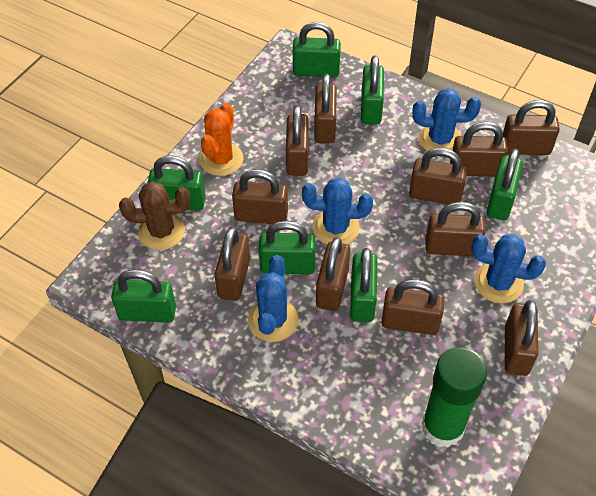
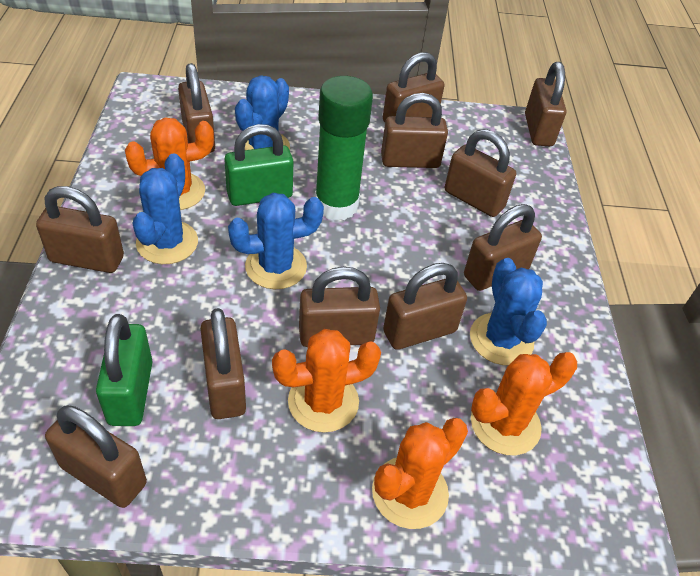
brown cactus: [119,181,190,250] = 1 -> none = 0
green padlock: [111,269,176,323] [148,155,206,211] [259,221,316,274] [293,22,341,77] [350,248,377,322] [361,55,384,125] [487,149,523,221] = 7 -> [96,314,153,426] [224,124,294,206] = 2
orange cactus: [199,103,244,176] = 1 -> [125,117,214,210] [272,329,381,433] [372,418,468,529] [471,352,577,455] = 4

